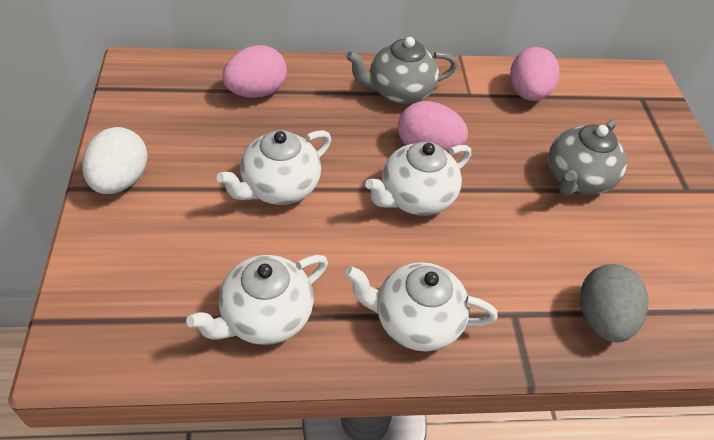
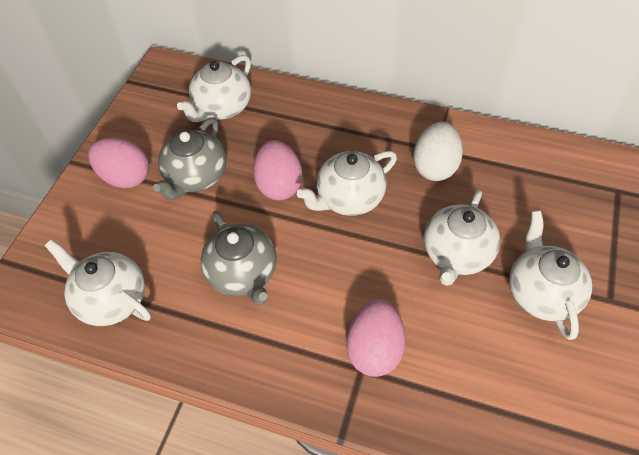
grey egg: [580,264,649,342] = 1 -> none = 0
white teapot: [186,255,328,345] [216,130,331,205] [345,262,498,351] [365,142,471,215] = 4 -> [45,239,151,326] [177,55,251,122] [297,151,397,216] [424,190,500,286] [509,211,592,340] = 5

